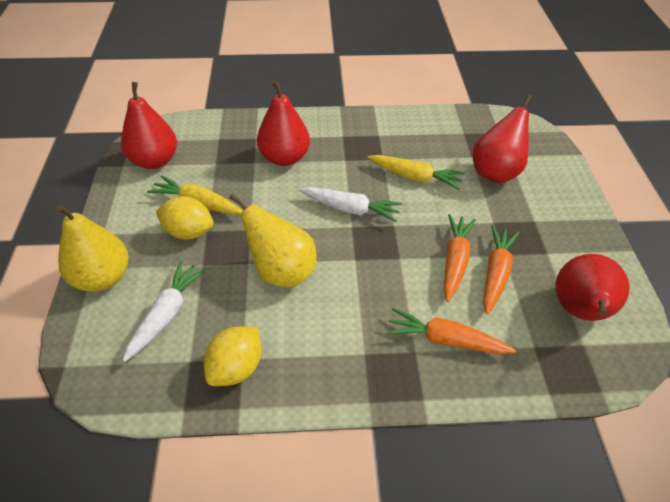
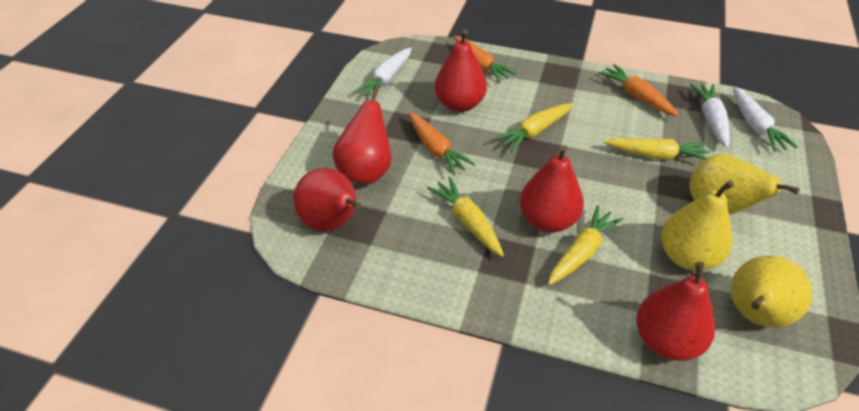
red pear: [121,82,177,169] [257,80,310,166] [473,94,532,183] [555,254,630,321] = 4 -> [293,168,361,231] [332,85,392,184] [435,29,487,112] [520,145,584,232] [636,261,715,361] = 5
white carrot: [122,261,207,362] [300,187,402,222] = 2 -> [354,47,412,98] [690,84,730,148] [733,87,798,152] = 3
yellow carrot: [147,175,243,215] [367,155,465,190] = 2 -> [427,177,504,257] [494,103,573,152] [548,205,624,285] [604,138,710,160] = 4
yellow lemon: [156,196,213,240] [204,327,262,386] = 2 -> none = 0
yellow pear: [57,204,129,292] [229,193,316,288] = 2 -> [661,180,734,271] [689,154,800,215] [731,255,812,328] = 3

